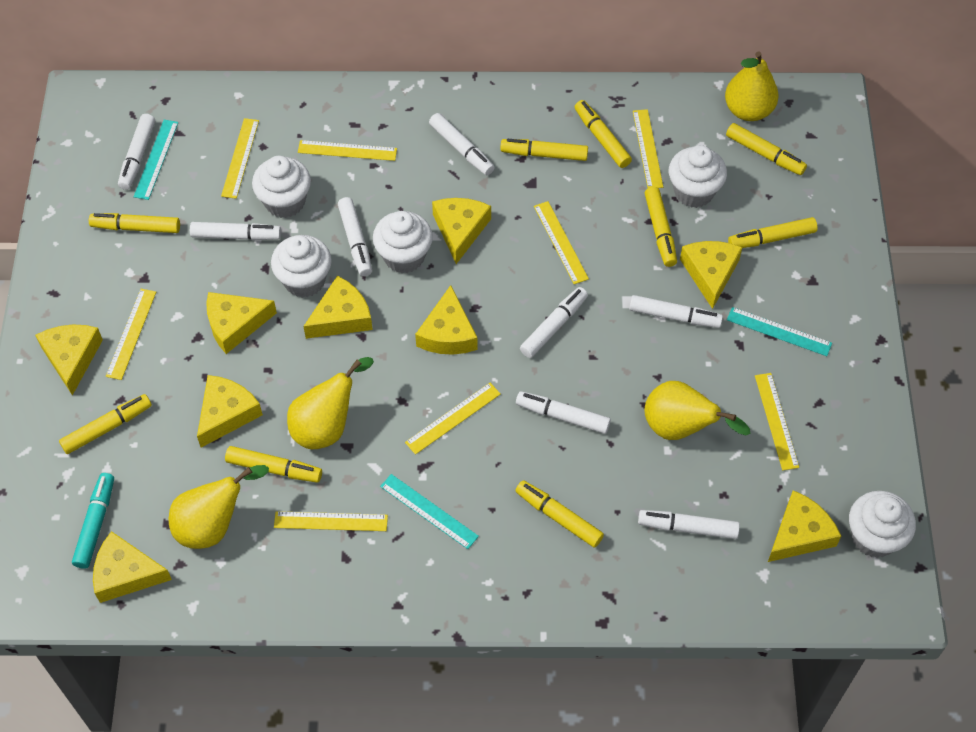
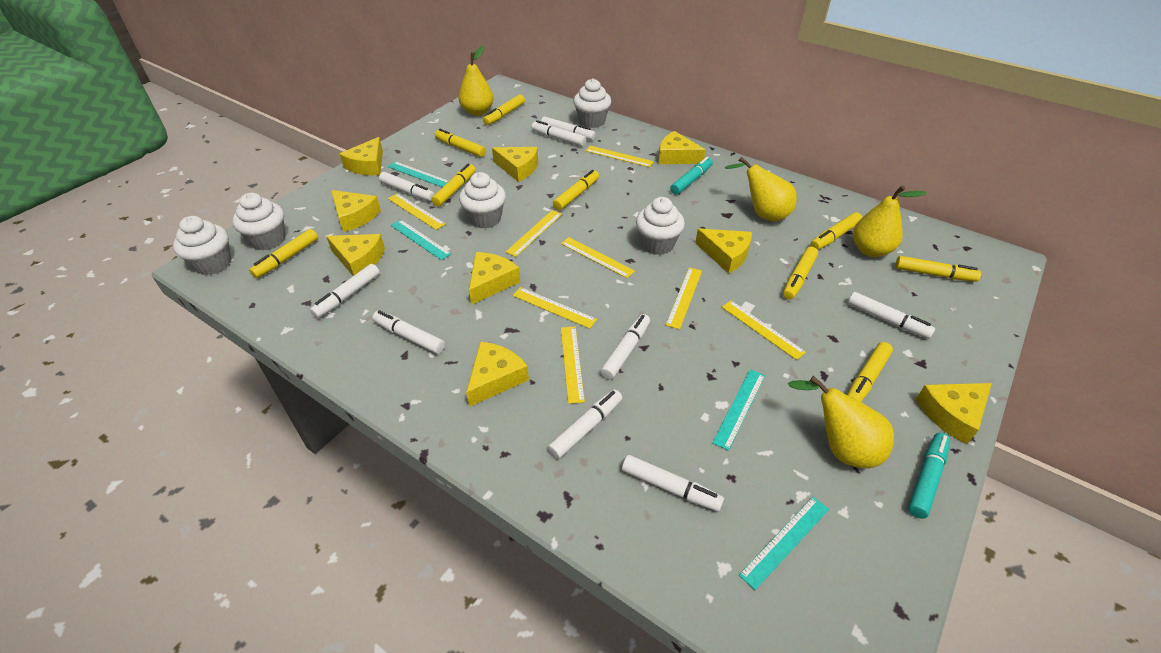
turquoise marker: [72,473,114,569] = 1 -> [670,157,713,195] [908,433,950,519] = 2
turquoise ruler: [134,120,178,200] [380,474,479,549] [727,307,832,356] = 3 -> [388,161,449,187] [391,220,452,260] [712,369,765,451] [739,497,829,590] = 4
white marker: [118,114,155,190] [190,222,281,240] [338,197,372,276] [429,113,495,175] [516,391,611,434] [520,287,588,358] [629,295,723,328] [638,510,740,539] = 8 -> [310,264,380,318] [372,310,445,354] [379,172,435,201] [532,120,586,146] [541,117,595,140] [548,389,622,459] [600,314,650,380] [622,455,724,512] [848,292,935,339] = 9

